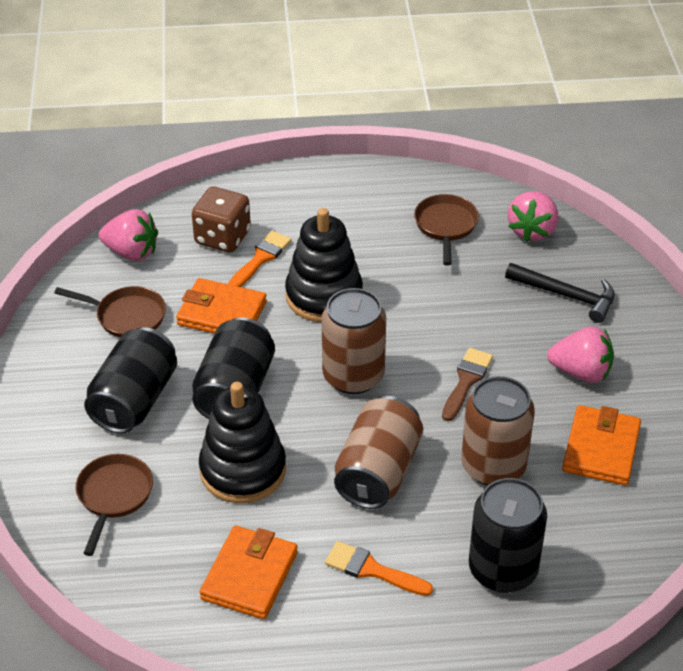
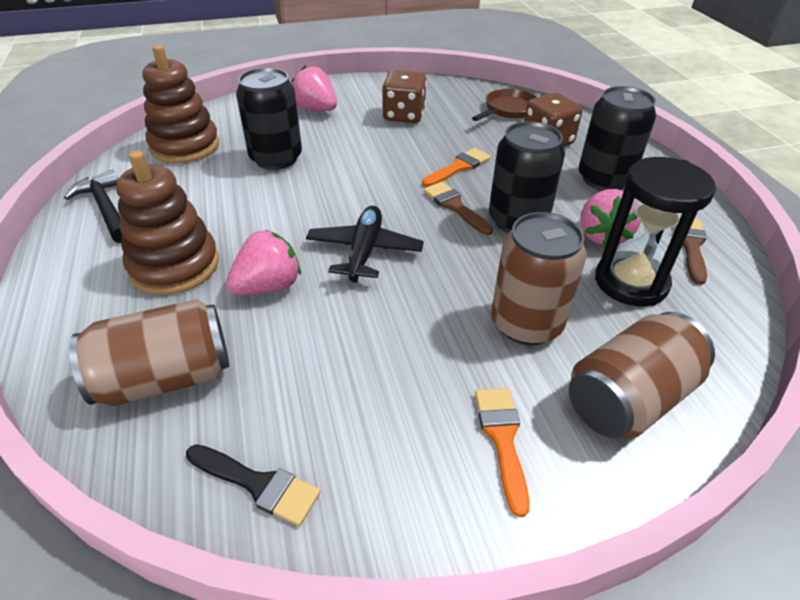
black brush: none = 0 -> [186,444,321,526] = 1
black hourglass: none = 0 -> [595,157,716,307] = 1
black plane: none = 0 -> [306,206,424,283] = 1
black stacking toy: [199,382,286,503] [285,208,363,322] = 2 -> none = 0
brown brush: [442,348,493,421] = 1 -> [423,182,493,235] [674,219,707,285] = 2
brown dice: [192,187,251,252] = 1 -> [382,70,427,123] [524,93,583,147] = 2
brown pan: [54,286,166,338] [76,454,153,556] [414,194,479,266] = 3 -> [472,88,537,121] = 1
brown stacking toy: none = 0 -> [116,150,219,295] [142,45,219,163] = 2
orange wallet: [176,278,267,334] [200,526,298,619] [562,405,641,485] = 3 -> none = 0

